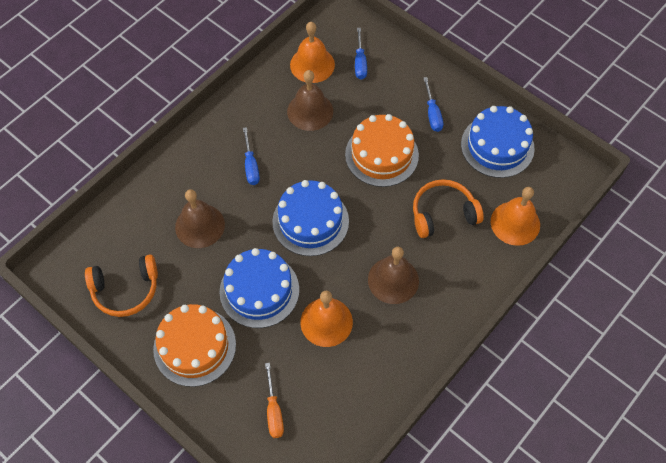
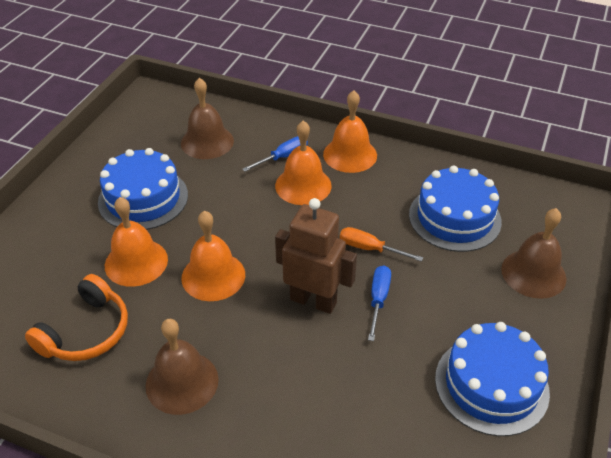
blue screwdriver: [243,127,260,185] [355,28,367,79] [423,77,443,132] = 3 -> [242,136,308,172] [368,265,391,341] = 2
brown robot: none = 0 -> [275,198,357,314] = 1
orange bell: [290,22,335,83] [300,291,353,347] [491,187,540,246] = 3 -> [105,197,168,287] [182,211,245,301] [275,121,332,205] [323,90,377,173] = 4
orange cake: [153,304,236,387] [345,114,419,187] = 2 -> none = 0
orange headphones: [85,255,158,317] [413,179,483,238] = 2 -> [25,274,128,361] = 1

